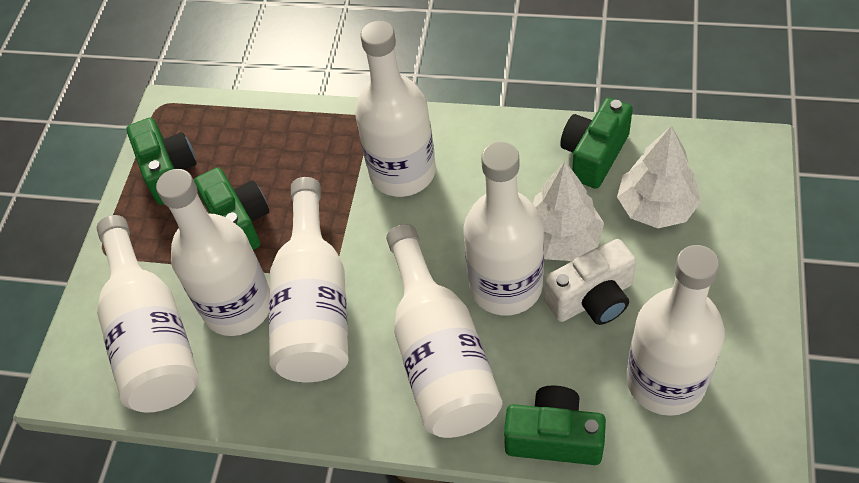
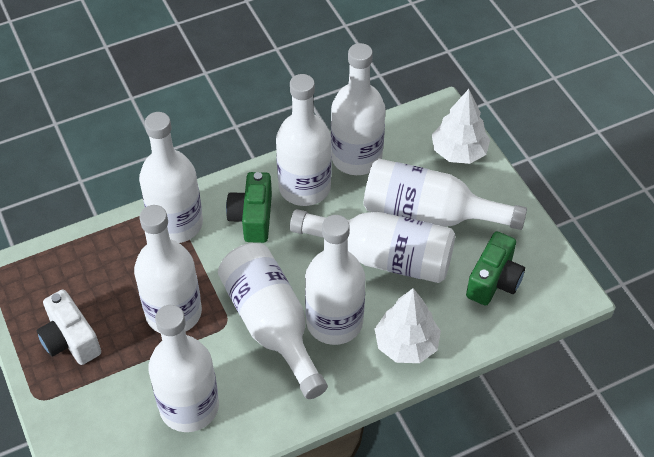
green camera: [127,117,197,205] [194,167,269,250] [504,386,606,465] [560,97,633,189] = 4 -> [226,172,272,243] [466,231,525,306] = 2
white bottle: [97,215,199,413] [156,169,270,336] [269,177,349,382] [355,21,436,197] [386,224,502,438] [464,142,544,316] [626,245,725,416] = 7 -> [134,205,202,333] [139,112,203,243] [148,305,219,432] [218,243,328,399] [276,74,332,206] [290,209,455,283] [305,215,365,345] [331,43,386,175] [364,159,527,230] = 9

